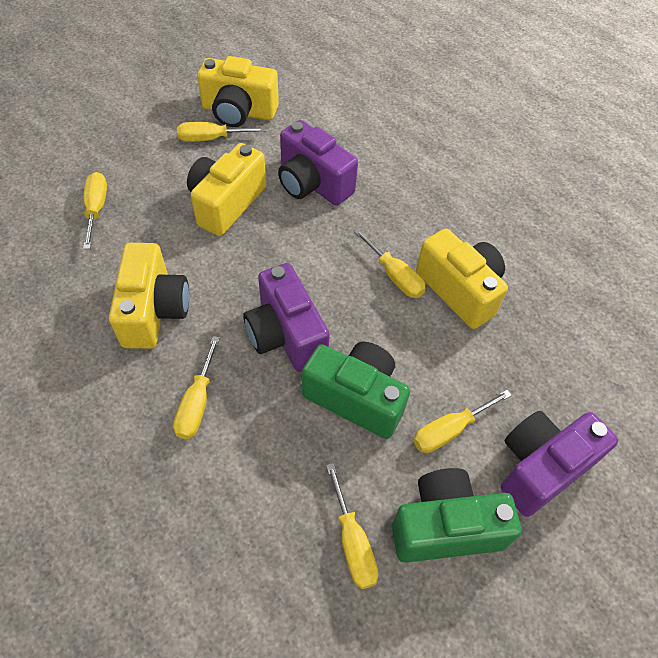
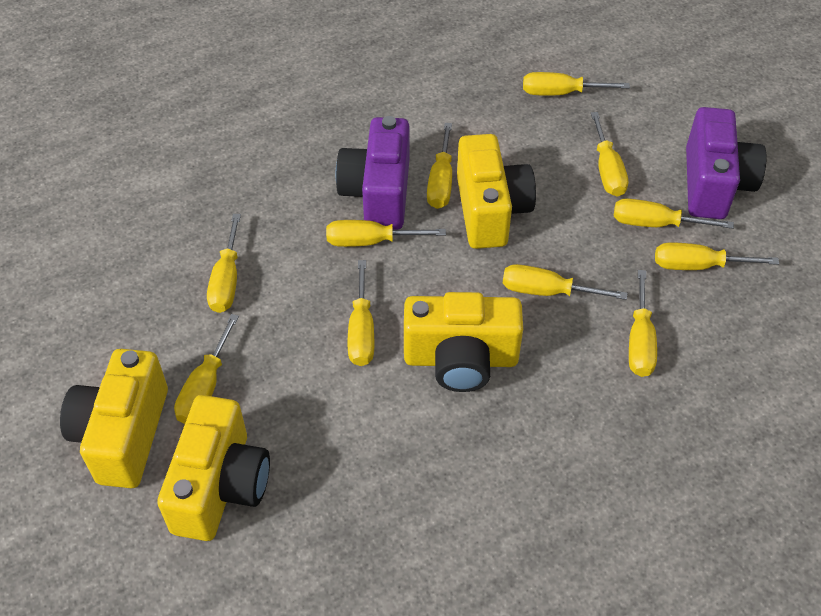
green camera: [302,342,410,439] [392,468,521,563] = 2 -> none = 0
purple camera: [243,263,330,372] [278,120,358,206] [501,411,618,517] = 3 -> [336,116,410,230] [686,107,767,219] = 2
yellow screwdriver: [83,172,107,249] [173,336,220,439] [177,122,266,142] [326,463,379,589] [354,228,426,298] [413,390,512,453] = 6 -> [174,314,239,424] [207,214,241,313] [326,220,446,247] [347,260,374,366] [427,123,452,209] [502,264,628,300] [523,72,630,96] [591,112,628,197] [614,198,734,229] [629,270,657,377] [655,243,779,270] = 11

